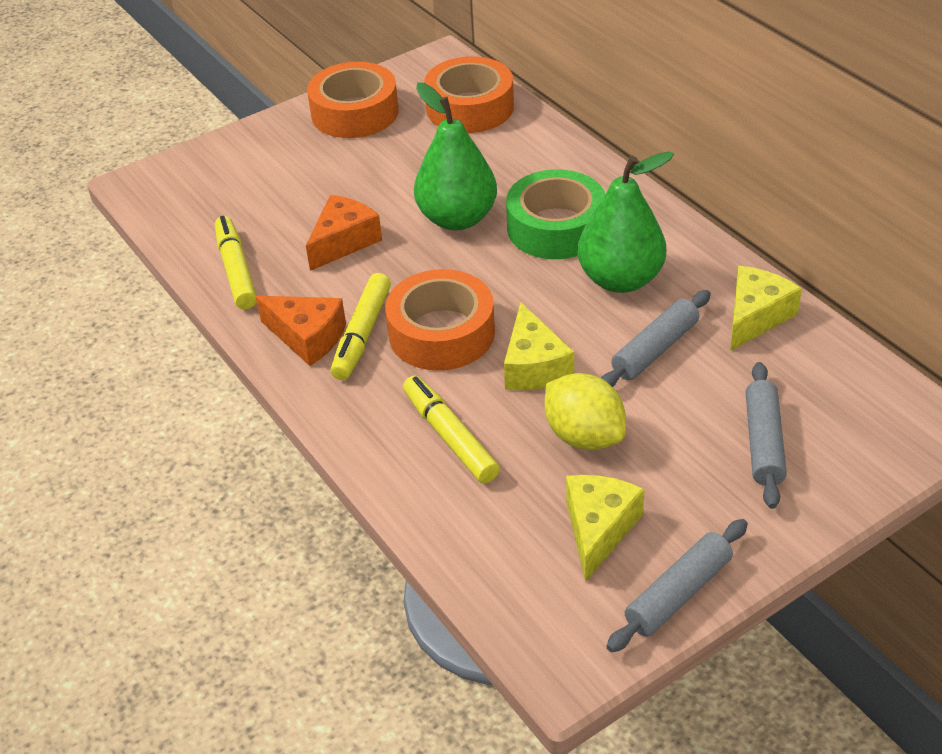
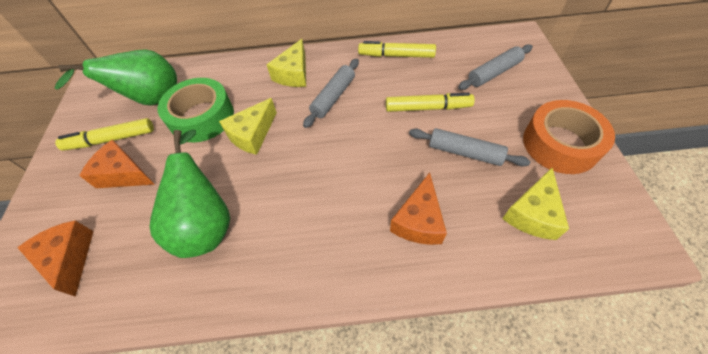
orange cheese: [256,296,346,366] [306,195,382,271] = 2 -> [17,221,94,297] [79,139,155,188] [390,173,447,245] = 3
orange tape: [307,62,399,138] [385,269,495,371] [424,56,514,133] = 3 -> [523,100,615,174] = 1
yellow lemon: [545,373,626,450] = 1 -> none = 0

